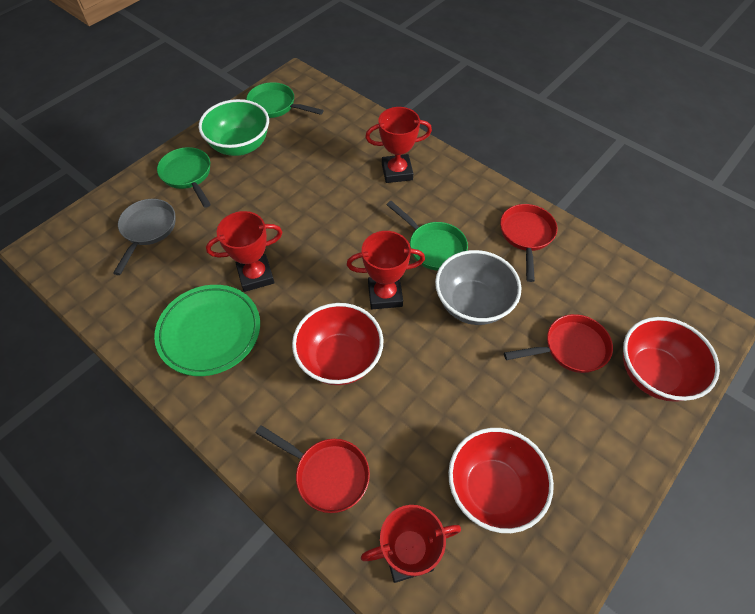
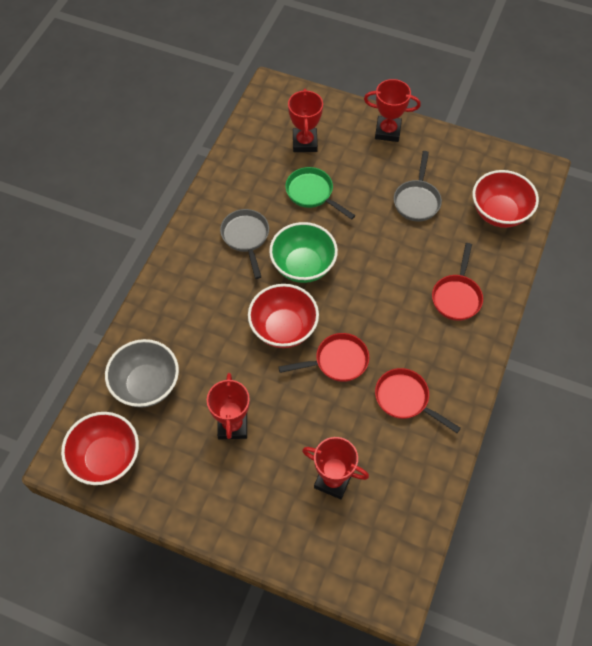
green pan: [157,147,211,208] [246,82,324,118] [386,201,468,271] = 3 -> [285,167,355,220] = 1
green plate: [154,285,260,376] = 1 -> none = 0
grey pan: [113,199,175,275] = 1 -> [220,209,269,279] [394,151,442,222] = 2

